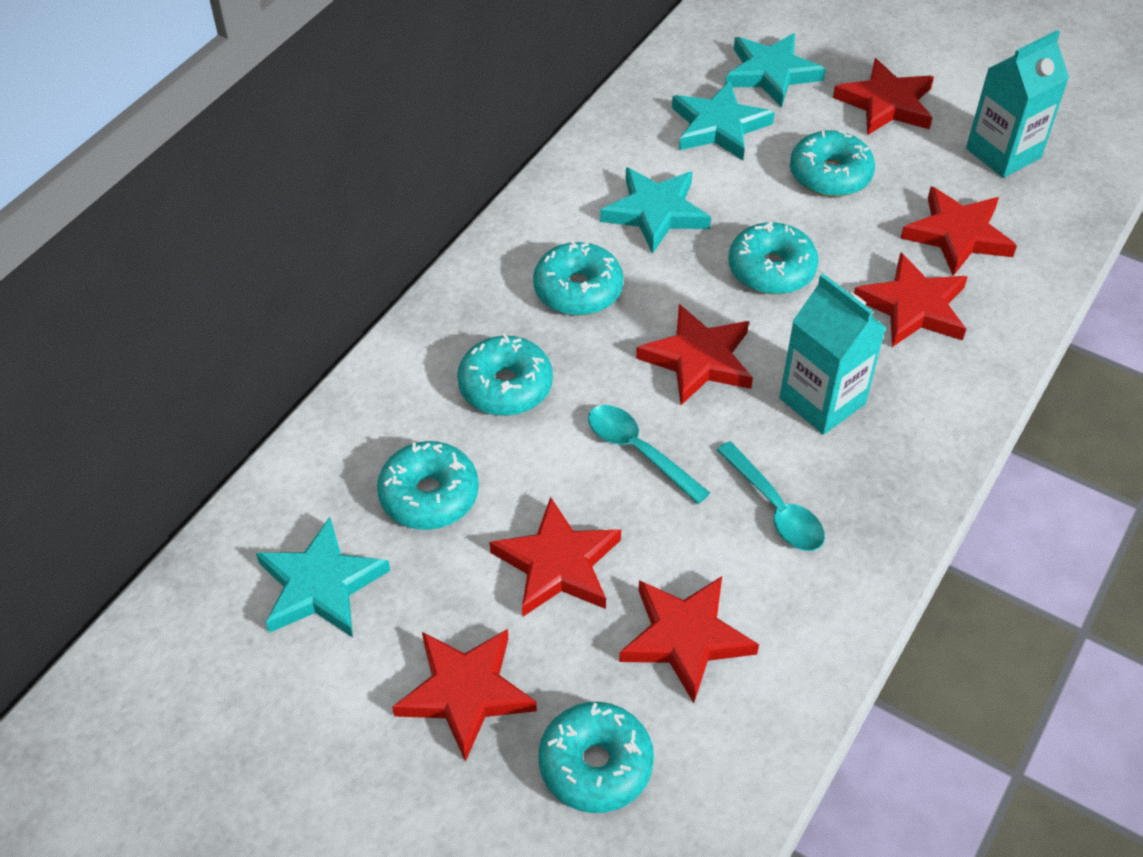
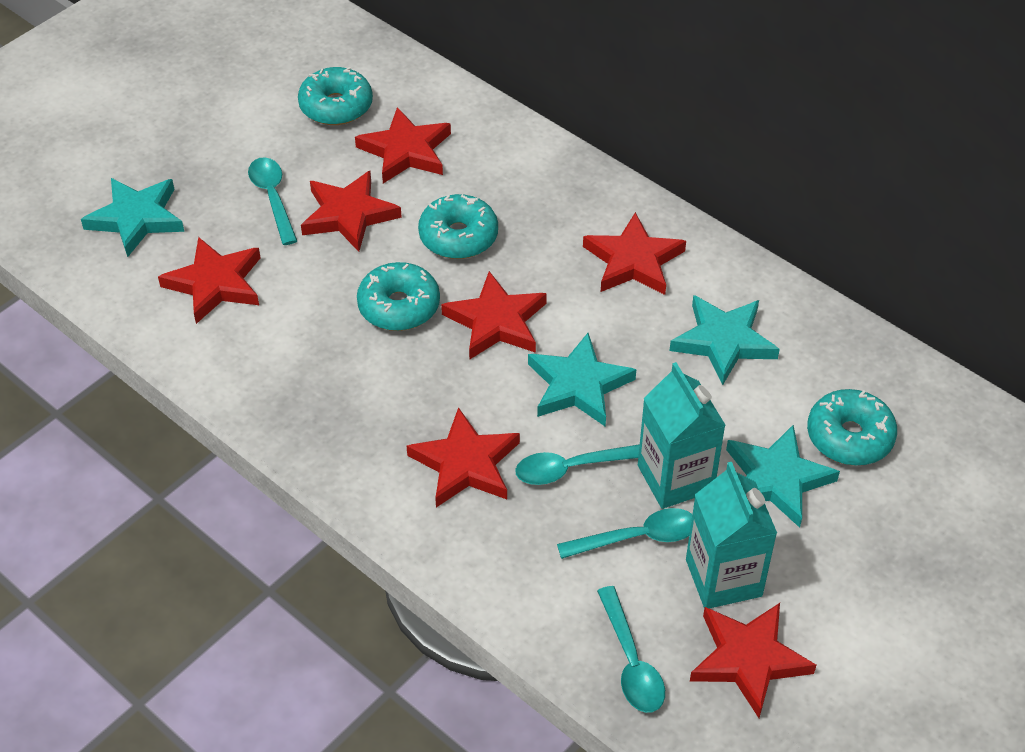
turquoise donut: [377,441,479,530] [457,334,553,416] [533,240,623,316] [539,702,654,813] [729,222,819,295] [790,130,875,197] = 6 -> [298,67,373,125] [357,262,440,331] [418,194,498,259] [807,389,897,466] = 4
turquoise spoon: [588,405,710,504] [716,441,825,551] = 2 -> [248,157,297,245] [515,444,640,485] [557,508,692,559] [597,586,665,713] = 4

